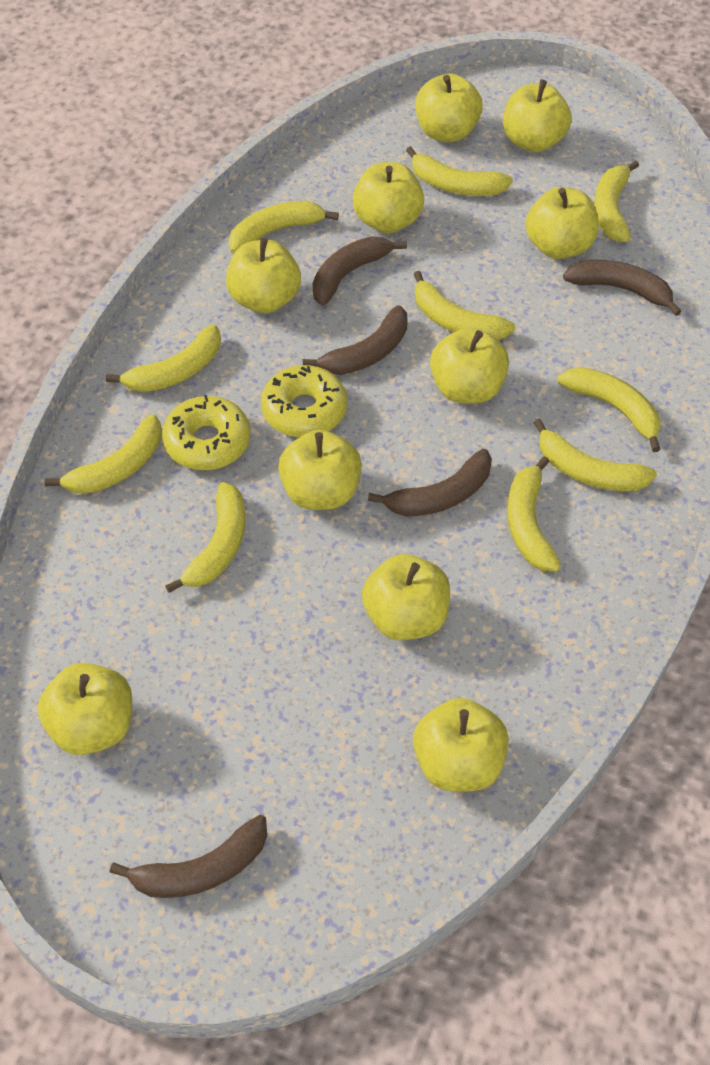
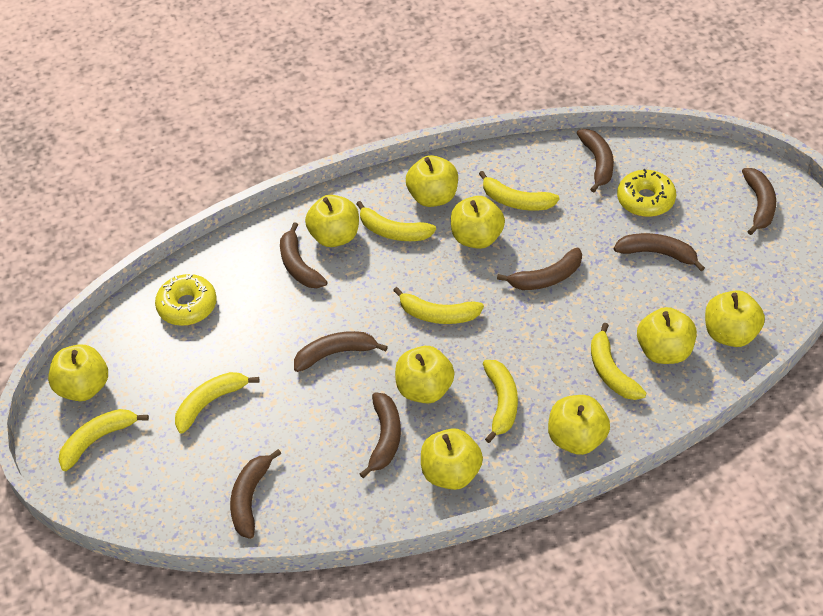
brown banana: [110,815,267,898] [303,305,408,375] [313,236,407,306] [368,449,492,516] [563,260,682,316] = 5 -> [230,449,281,539] [280,222,328,288] [294,331,388,372] [360,392,401,478] [497,248,582,290] [577,129,614,192] [614,233,705,271] [742,168,776,235] = 8
yellow apple: [38,663,132,755] [226,238,301,313] [278,430,362,510] [352,162,424,233] [362,554,450,640] [413,698,509,792] [415,73,483,142] [430,327,509,404] [503,80,571,152] [526,187,598,259] = 10 -> [48,344,108,401] [305,195,359,247] [395,346,455,403] [406,155,458,207] [421,428,483,490] [451,196,505,249] [548,395,610,455] [637,307,697,364] [705,290,765,347] = 9
yellow banana: [45,414,162,494] [106,325,221,392] [165,482,245,593] [229,201,339,254] [406,146,513,196] [414,271,515,340] [507,456,561,572] [534,419,657,491] [557,367,661,452] [594,160,639,242] = 10 -> [59,409,149,471] [175,372,259,434] [356,201,436,241] [393,287,484,324] [479,171,560,211] [483,360,518,443] [591,323,647,400] = 7

